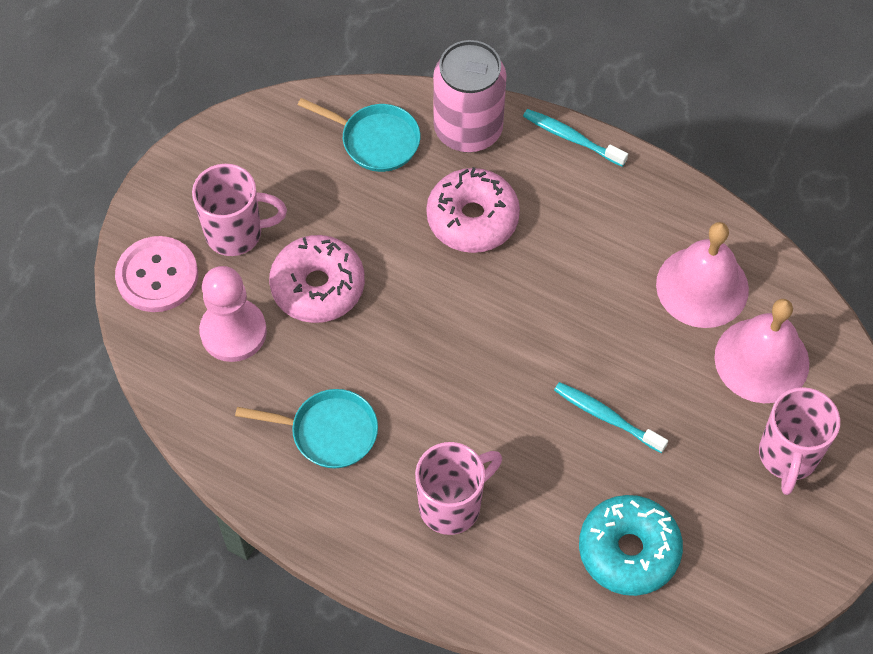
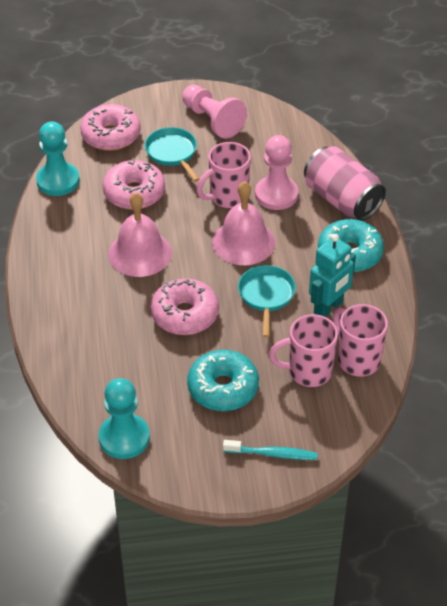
pink button: [115,236,198,312] = 1 -> none = 0
pink donut: [269,235,365,323] [426,167,520,253] = 2 -> [80,104,141,151] [102,159,165,210] [151,278,219,335] = 3
pink pawn: [199,266,267,362] = 1 -> [182,85,247,139] [255,135,298,210] = 2
turquoise donut: [579,495,683,596] = 1 -> [187,350,259,411] [318,219,384,272] = 2
turquoise pawn: none = 0 -> [36,121,80,196] [99,378,150,459] = 2
turquoise robot: none = 0 -> [309,234,356,317] = 1
turquoise toothbrush: [523,109,628,167] [554,382,668,453] = 2 -> [223,440,317,460] = 1

